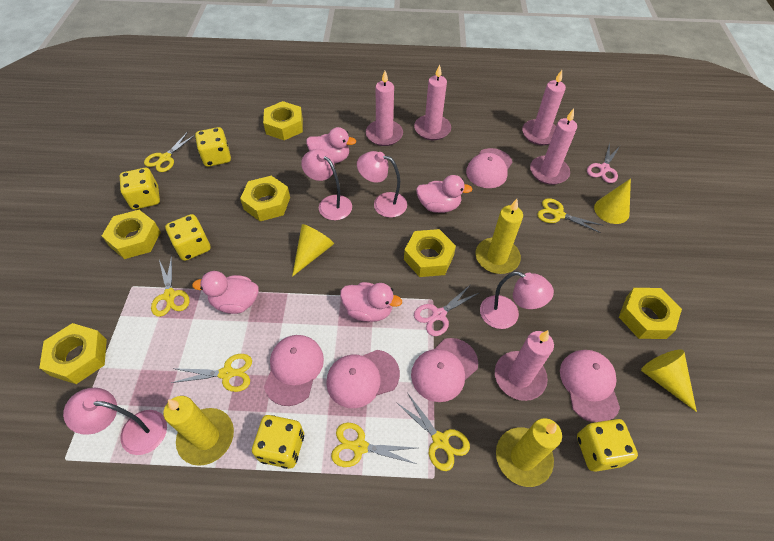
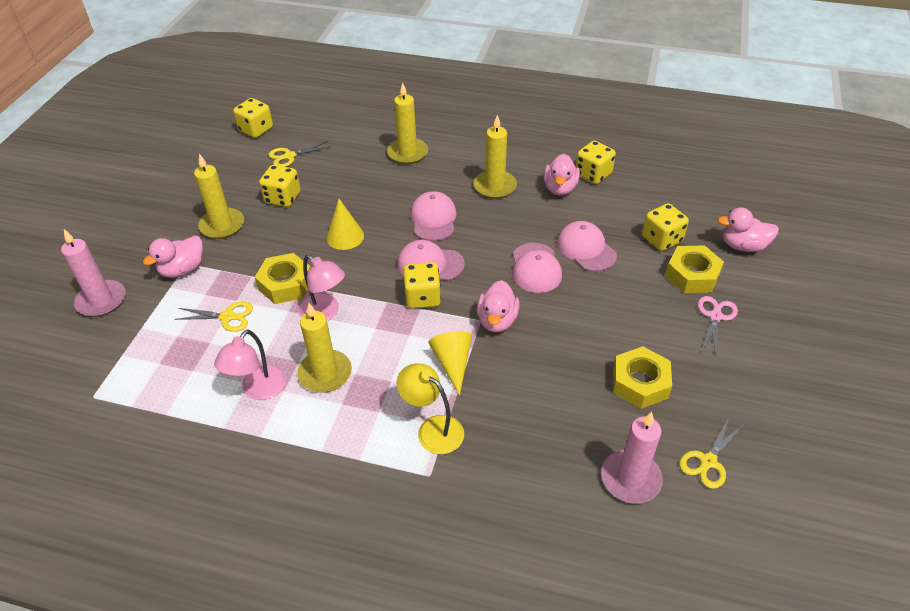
pink candle: [366,71,403,146] [414,64,451,140] [495,330,554,401] [522,70,566,145] [530,109,577,185] = 5 -> [61,229,125,317] [601,412,663,504] = 2
pink cap: [264,335,324,406] [326,350,400,408] [411,338,478,402] [466,148,512,188] [560,350,620,422] = 5 -> [397,240,465,281] [410,191,456,241] [512,243,562,293] [557,221,617,272] = 4
pink lamp: [63,388,167,455] [301,149,352,220] [357,151,407,218] [480,272,554,329] = 4 -> [214,330,286,400] [298,254,345,321] = 2
pink scissors: [414,284,479,336] [587,143,620,183] = 2 -> [698,296,738,354] = 1
yellow candle: [163,396,234,466] [475,199,523,274] [496,418,562,487] = 3 -> [194,154,244,239] [297,303,352,393] [387,82,428,164] [474,115,517,199] = 4
yellow cone: [292,224,334,277] [594,178,631,224] [641,350,697,412] = 3 -> [326,199,364,250] [428,331,472,395] = 2
yellow lamp: none = 0 -> [397,364,464,454] = 1
yellow nut: [39,323,107,384] [102,210,161,259] [240,176,290,221] [263,101,303,140] [404,229,456,277] [619,288,682,339] = 6 -> [255,253,311,304] [613,347,672,409] [665,245,724,293] = 3
yellow scissors: [144,132,195,172] [151,255,190,317] [171,354,252,392] [331,423,416,467] [397,394,470,471] [537,198,602,233] = 6 -> [175,302,253,332] [269,141,331,167] [679,418,743,489] = 3

